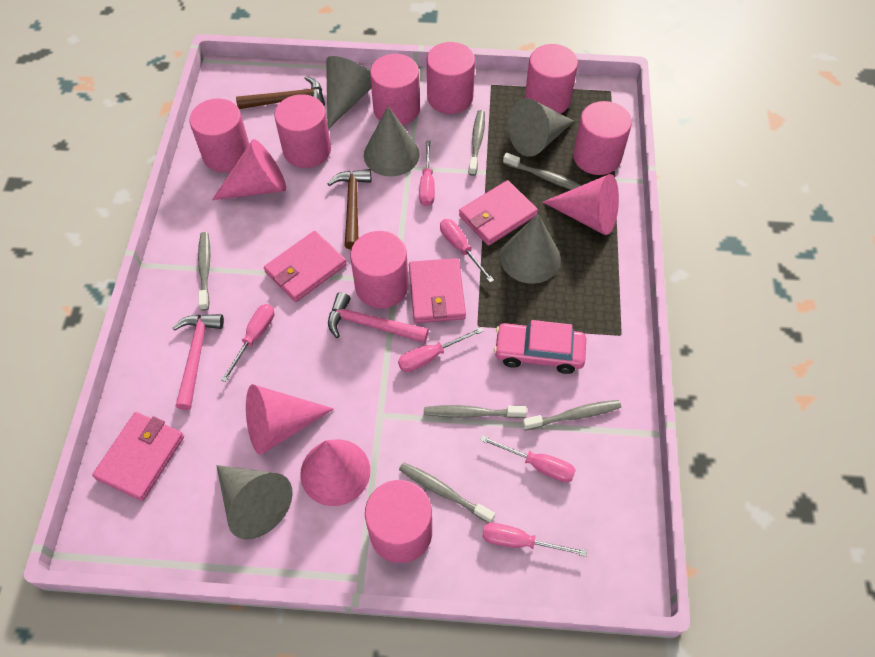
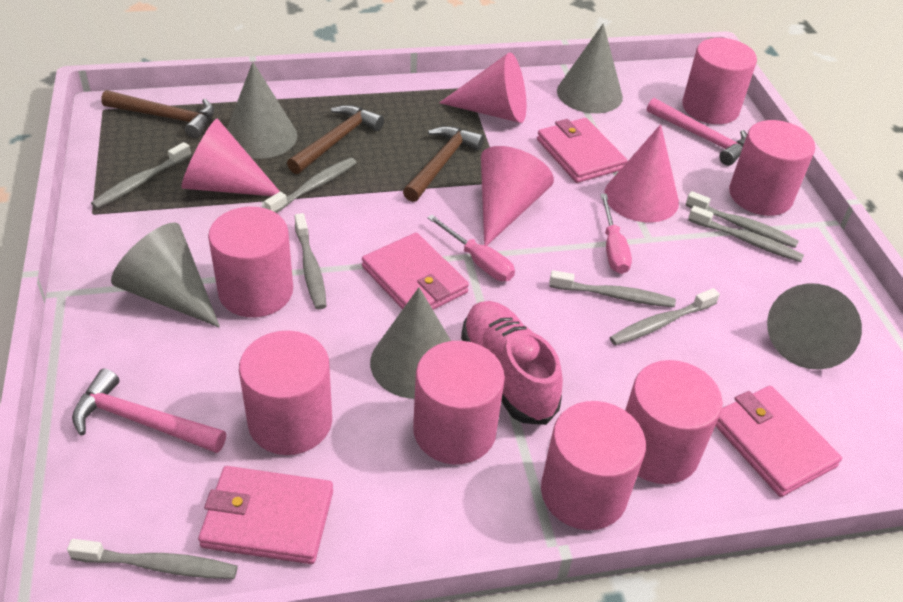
brown hammer: [236,76,325,109] [327,169,371,250] = 2 -> [101,90,214,139] [287,105,384,174] [403,126,484,202] = 3
grey toothbrush: [198,232,211,311] [399,462,495,523] [424,405,527,418] [469,110,485,176] [503,153,582,190] [522,400,621,431] = 6 -> [67,539,238,579] [91,142,191,209] [264,158,356,213] [295,213,327,310] [549,270,676,307] [610,288,720,345] [686,191,799,248] [688,206,804,262] = 8
pink car: [494,320,586,374] = 1 -> none = 0
pink cylinder: [189,98,249,172] [274,94,331,168] [350,231,409,309] [365,480,432,563] [370,54,420,126] [427,42,475,114] [525,44,578,114] [573,101,632,175] = 8 -> [208,207,293,317] [239,331,332,455] [413,341,505,464] [541,401,646,530] [625,360,723,484] [682,38,757,124] [729,120,815,216] = 7
pink screwdriver: [221,304,274,382] [398,327,483,372] [419,140,435,206] [440,219,494,283] [480,435,576,482] [482,523,587,557] = 6 -> [427,215,515,281] [600,194,632,274] = 2
pink shoe: none = 0 -> [461,301,563,425] = 1

